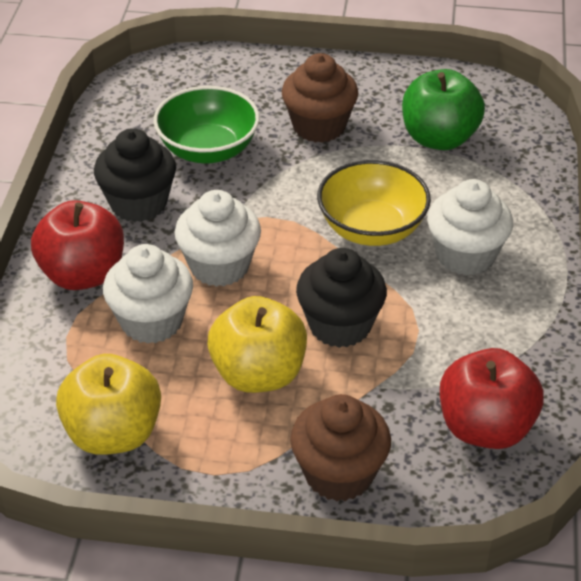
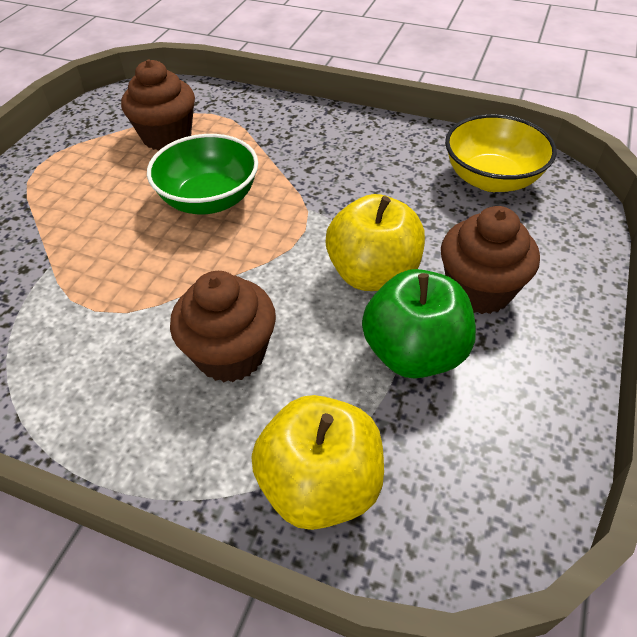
black cupcake: [94,128,176,222] [296,248,387,348] = 2 -> none = 0
brown cupcake: [282,53,358,143] [290,394,391,501] = 2 -> [121,59,195,151] [170,271,276,382] [441,206,540,314] = 3
red apple: [31,200,124,290] [440,348,544,449] = 2 -> none = 0
white cupcake: [103,244,193,344] [175,190,261,287] [427,179,513,275] = 3 -> none = 0

